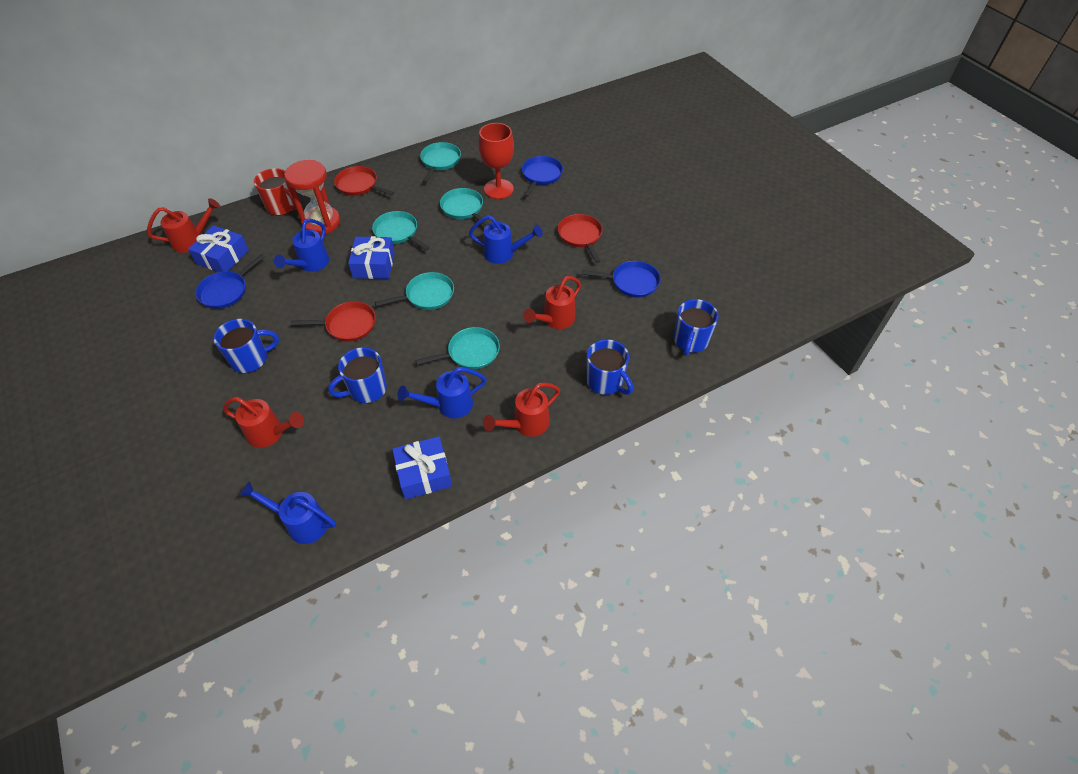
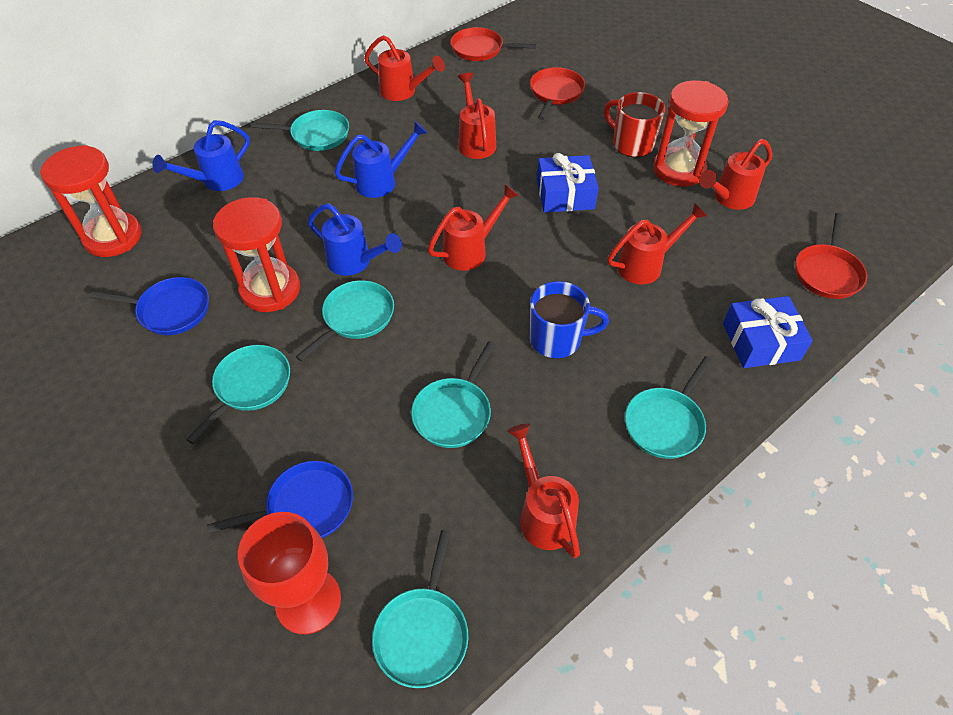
blue gift: [188,225,249,272] [348,236,395,279] [392,436,452,500] = 3 -> [537,153,599,213] [723,296,813,368] = 2
blue mug: [214,319,279,373] [328,348,387,403] [586,339,633,395] [674,299,719,356] = 4 -> [530,281,609,359] = 1
blue pan: [195,254,265,309] [522,156,563,197] [582,261,661,297] = 3 -> [89,277,209,335] [207,461,353,538] = 2
blue watering can: [239,481,336,544] [274,219,329,272] [398,367,487,418] [469,215,543,264] = 4 -> [152,120,250,191] [308,203,402,276] [335,121,428,198] = 3
red hourglass: [284,160,340,235] = 1 -> [40,145,141,257] [213,197,300,312] [653,80,729,187] = 3
red watering can: [147,198,220,253] [223,397,304,448] [483,383,560,437] [523,276,581,329] = 4 -> [364,35,445,101] [428,184,519,271] [458,73,496,159] [507,423,580,558] [608,203,707,284] [699,139,772,210] = 6
turquoise pan: [372,211,430,251] [375,272,454,310] [415,327,500,369] [420,142,461,183] [440,188,489,226] = 5 -> [186,345,290,444] [251,110,349,151] [296,280,394,361] [372,530,469,688] [411,341,496,448] [625,356,712,459] = 6

